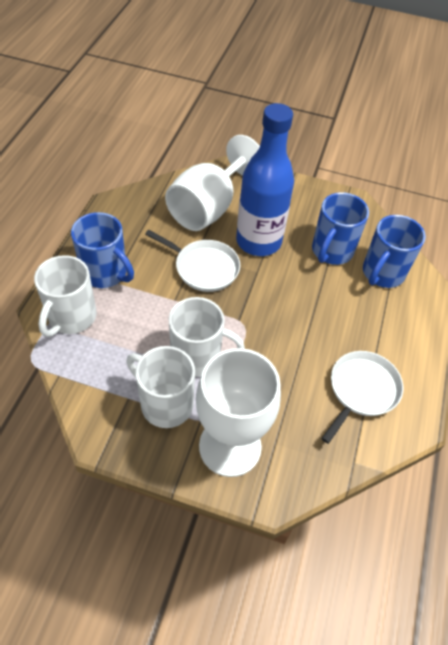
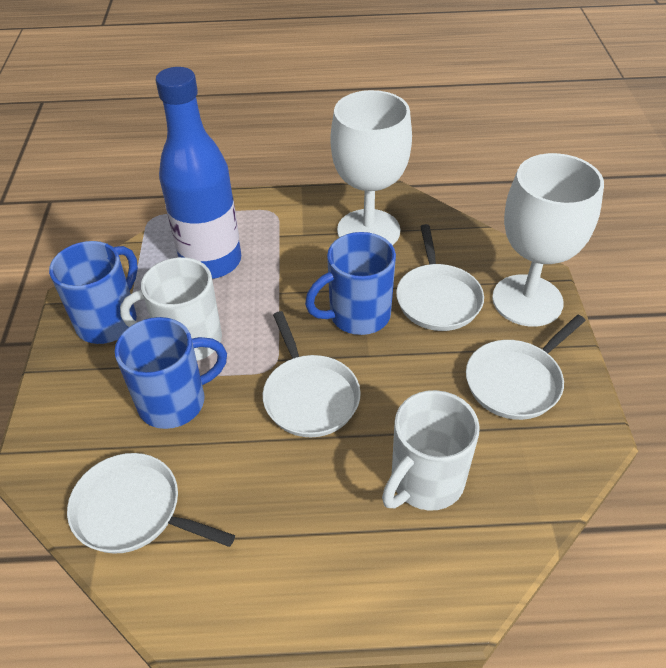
white mug: [34,255,97,337] [126,346,195,428] [169,297,245,377] = 3 -> [120,257,222,361] [382,390,480,511] = 2
white pan: [145,230,240,292] [321,351,404,444] = 2 -> [67,453,235,554] [263,311,361,437] [396,224,484,331] [466,315,586,420] = 4

